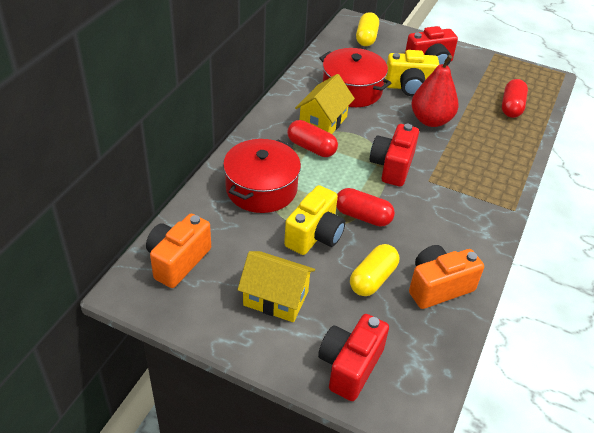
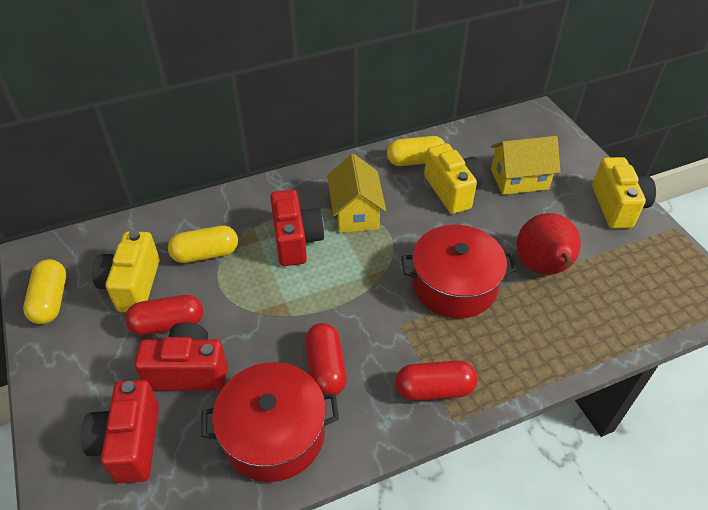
orange camera: [146,214,211,288] [409,245,484,309] = 2 -> none = 0
yellow camera: [284,185,345,255] [385,50,439,96] = 2 -> [92,230,160,312] [424,143,484,214] [592,157,656,229] = 3
yellow capsule: [350,244,399,296] [356,12,379,46] = 2 -> [23,259,66,324] [168,226,238,263] [387,136,445,166] = 3

